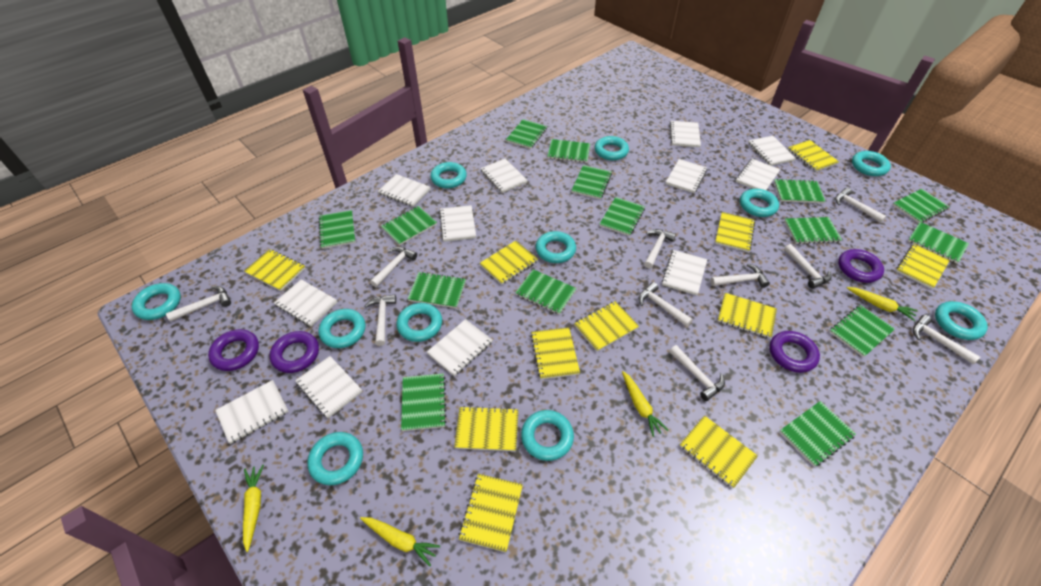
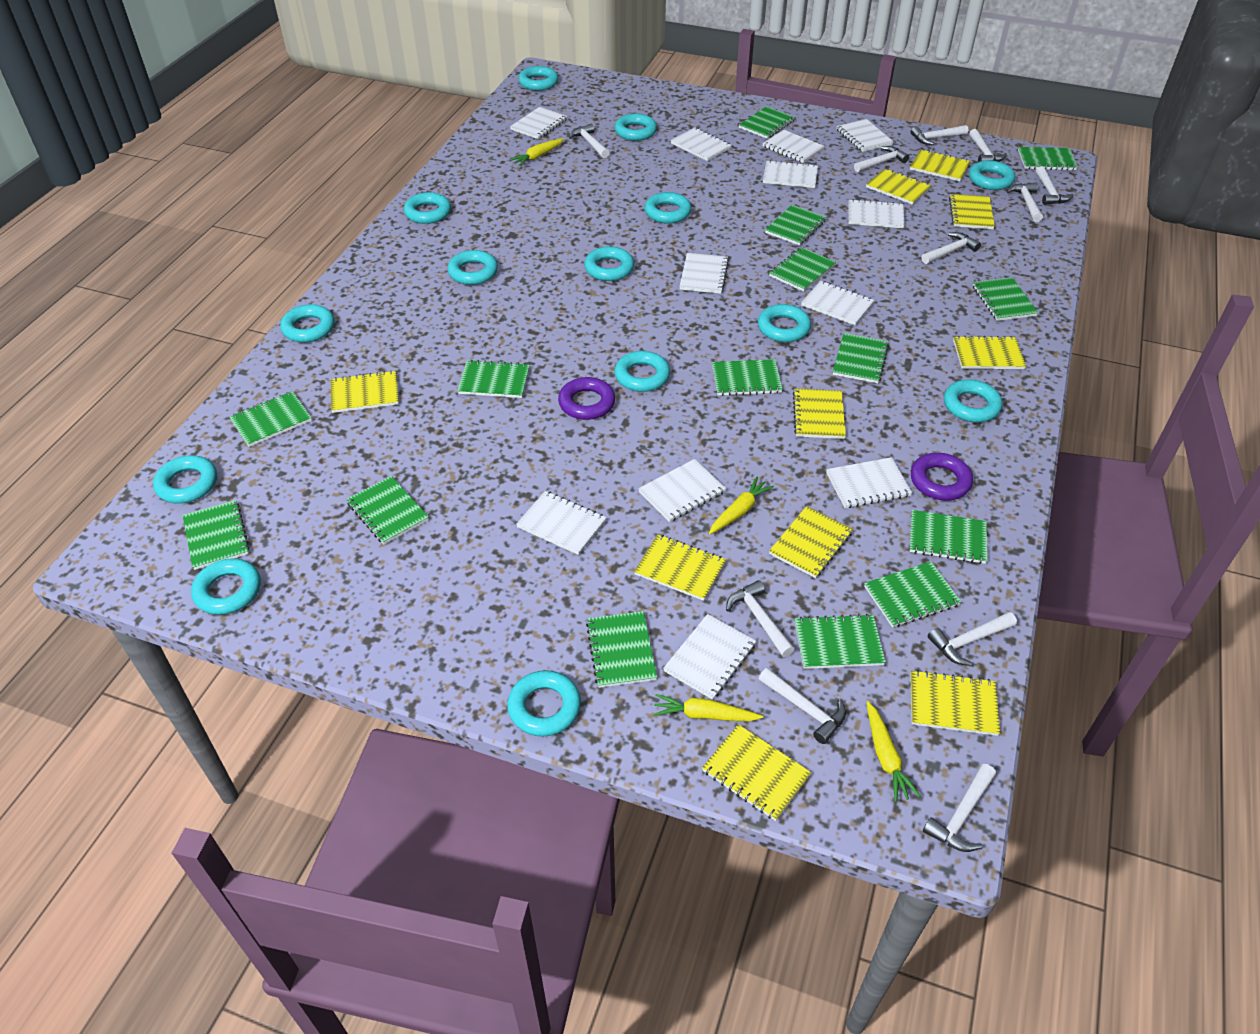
purple ring: [208,329,259,371] [270,331,319,373] [770,331,820,373] [838,249,884,283] = 4 -> [558,377,615,420] [911,453,973,501] = 2
turquoise ring: [132,283,181,320] [308,432,363,485] [319,309,365,348] [396,303,442,342] [430,162,467,188] [521,410,574,461] [536,231,576,263] [595,136,629,160] [740,189,779,217] [852,151,891,176] [935,301,988,340] = 11 -> [153,455,217,504] [191,558,261,615] [280,304,335,343] [404,192,451,224] [447,250,498,285] [507,670,581,736] [518,66,558,91] [584,246,634,281] [614,113,657,141] [614,351,670,392] [645,192,692,224] [758,304,811,342] [944,380,1002,422] [969,160,1015,190] = 14
white hammer: [166,286,231,322] [365,294,396,346] [370,247,417,287] [639,282,692,327] [644,229,676,268] [669,345,725,401] [710,264,770,288] [784,244,832,289] [835,188,886,223] [913,315,980,364] = 10 -> [569,124,610,158] [726,580,795,657] [758,668,846,744] [854,146,909,172] [911,125,968,145] [921,232,981,264] [923,764,996,852] [928,612,1017,666] [969,129,1007,162] [1006,183,1043,222] [1036,166,1074,205] = 11
yellow notebook: [244,249,305,291] [454,406,518,451] [459,474,523,552] [480,241,538,285] [531,327,580,379] [574,301,639,351] [680,415,758,488] [715,212,755,252] [718,293,777,338] [788,140,839,172] [896,244,950,289] = 11 -> [331,370,399,413] [634,534,726,601] [702,724,812,821] [769,506,853,578] [793,388,846,439] [866,168,931,205] [910,149,970,181] [910,670,1000,736] [949,194,995,229] [953,336,1026,369] = 10

